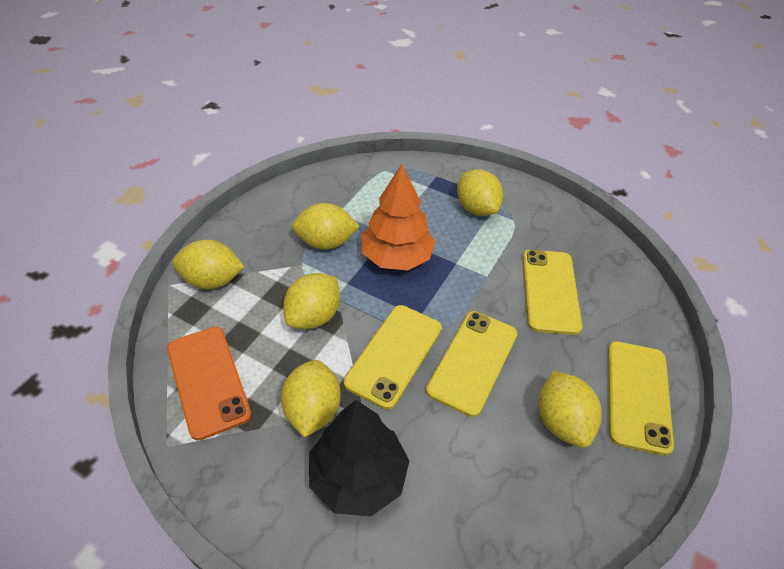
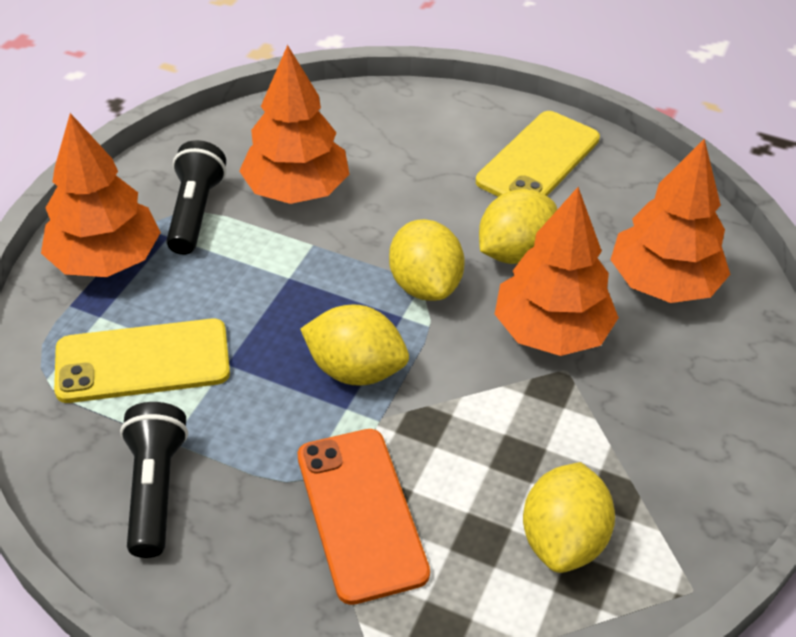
black flashlight: none = 0 -> [120,402,188,558] [166,140,226,255] = 2
black tree: [309,400,409,516] = 1 -> none = 0
orange tree: [361,164,436,271] = 1 -> [41,113,161,277] [239,45,350,204] [495,187,619,356] [610,139,730,303] = 4
yellow lemon: [173,239,245,289] [281,360,341,438] [283,273,340,329] [292,203,360,250] [457,169,503,216] [539,371,602,448] = 6 -> [300,304,409,386] [389,219,464,301] [479,189,557,264] [523,462,615,573] = 4
yellow phone: [344,305,442,410] [426,311,517,417] [522,250,582,335] [608,341,674,456] = 4 -> [54,319,230,403] [476,111,600,197] = 2

